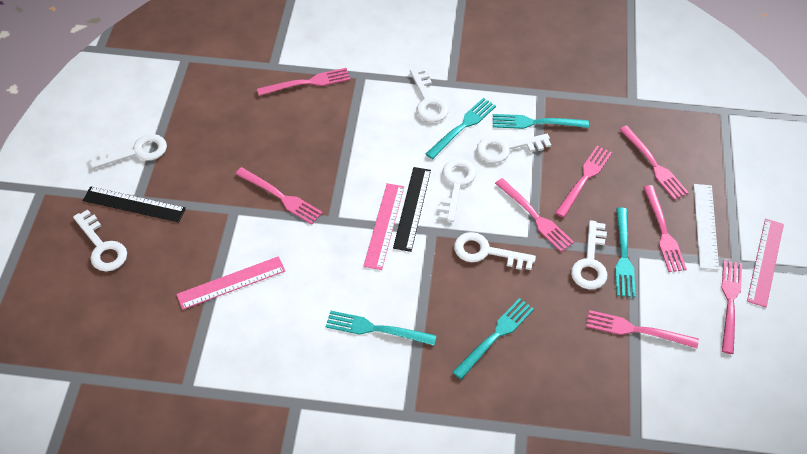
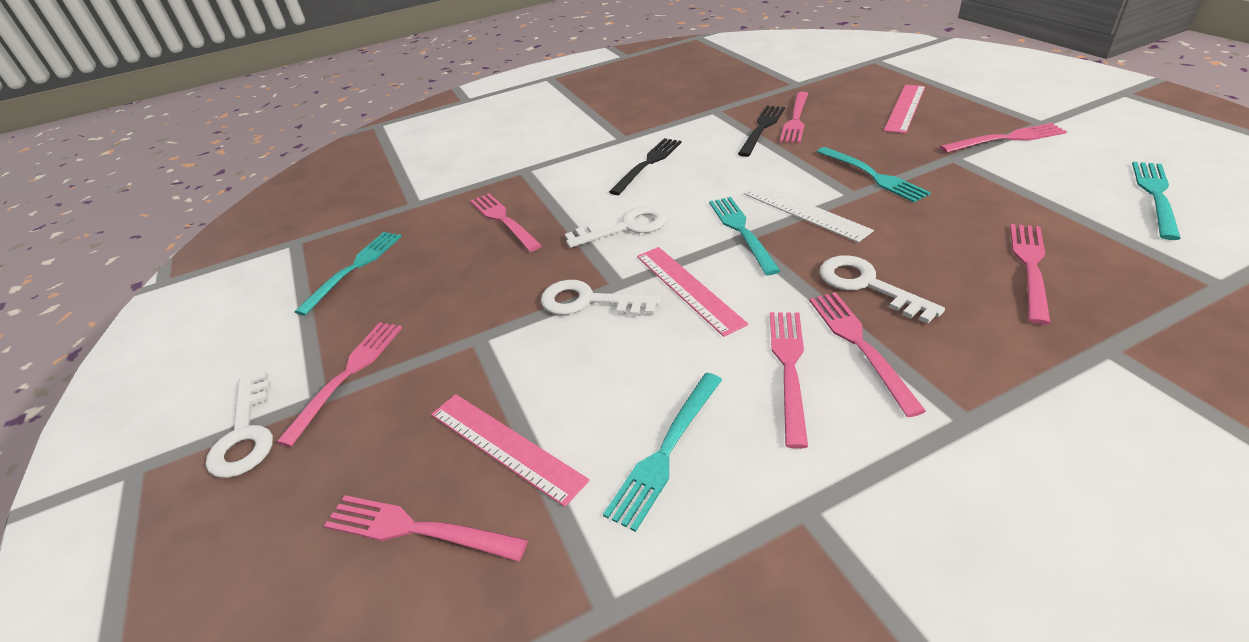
black fork: none = 0 -> [609,138,682,195] [738,106,785,157] = 2
black ruler: [83,186,186,222] [393,167,431,252] = 2 -> none = 0
white key: [73,210,127,272] [90,134,167,169] [410,67,449,122] [438,159,476,222] [454,232,536,270] [477,134,551,163] [571,220,607,289] = 7 -> [206,371,273,478] [541,280,661,316] [565,206,668,248] [820,255,945,323] = 4

